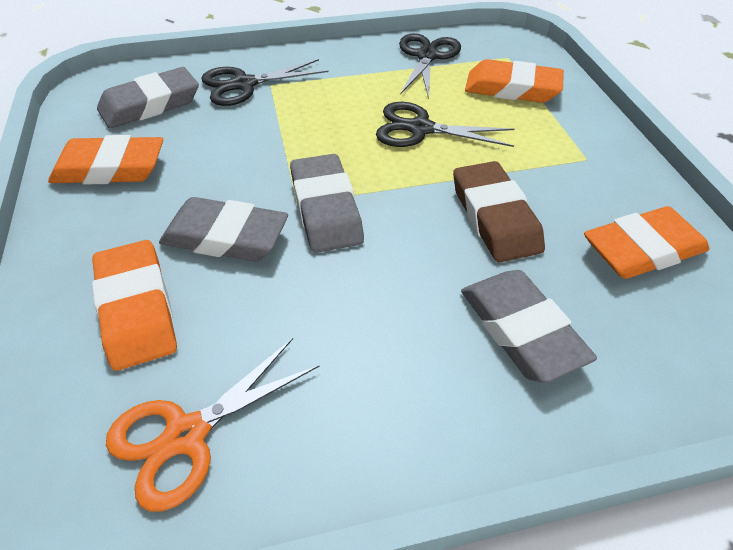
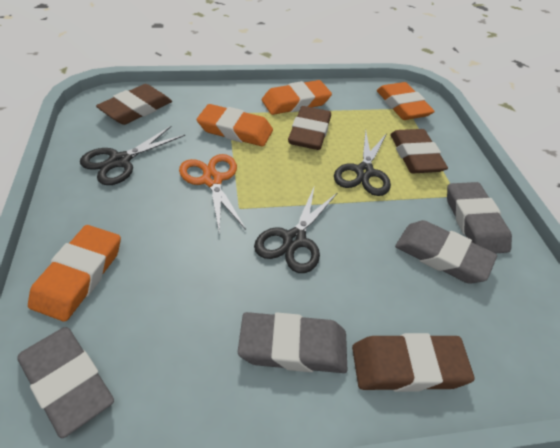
brown eraser: [453,161,545,262] = 1 -> [96,84,172,125] [288,106,331,150] [352,333,474,392] [390,129,448,173] = 4

